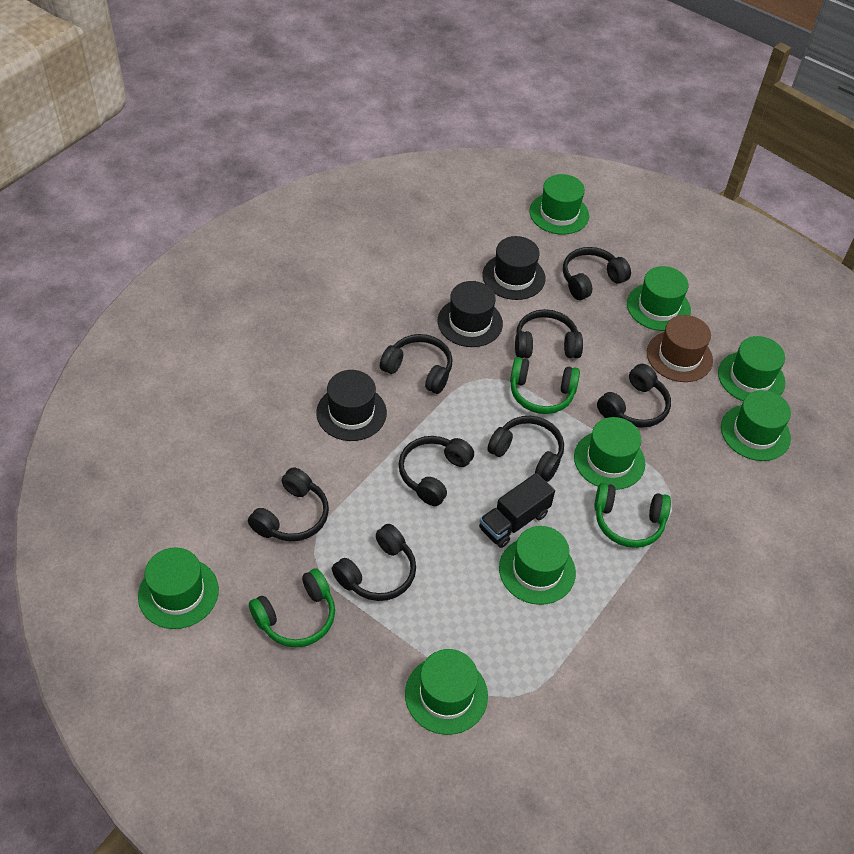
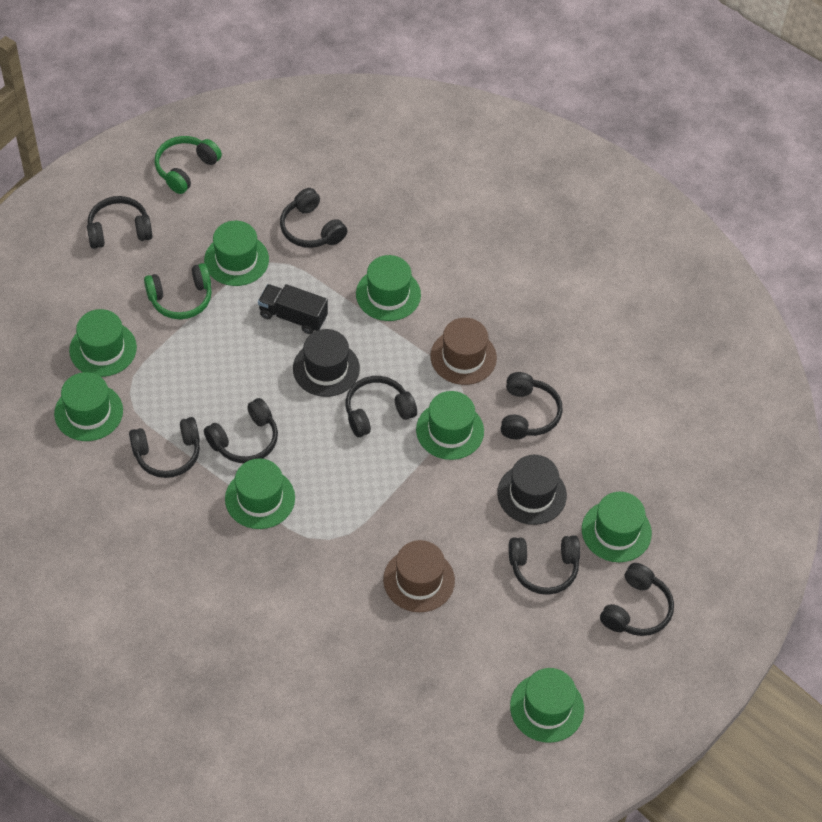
black hat: [316,370,387,441] [438,281,503,347] [482,236,545,300] = 3 -> [293,329,360,397] [497,455,567,525] = 2
brown hat: [647,315,713,382] = 1 -> [383,540,455,612] [430,318,497,385] = 2
green headphones: [249,568,335,647] [510,357,580,414] [594,483,671,548] = 3 -> [144,263,212,319] [154,136,222,194] = 2

